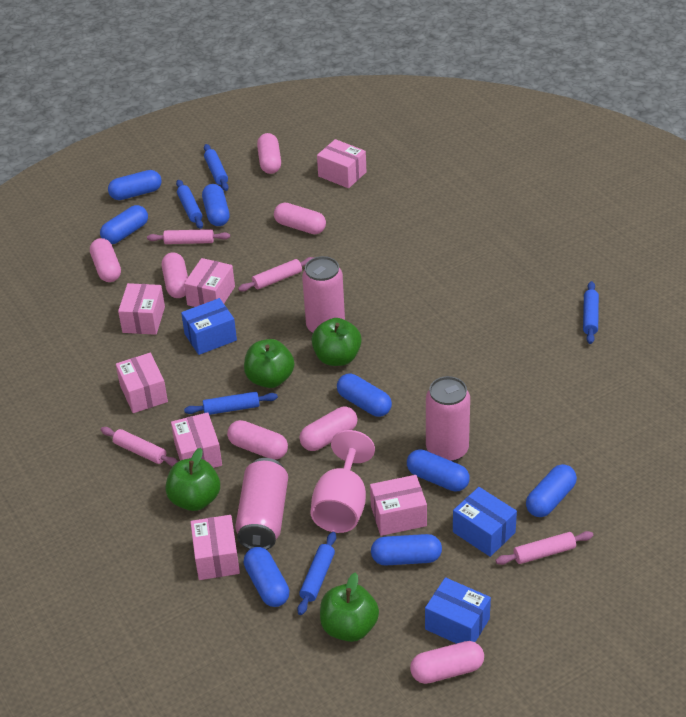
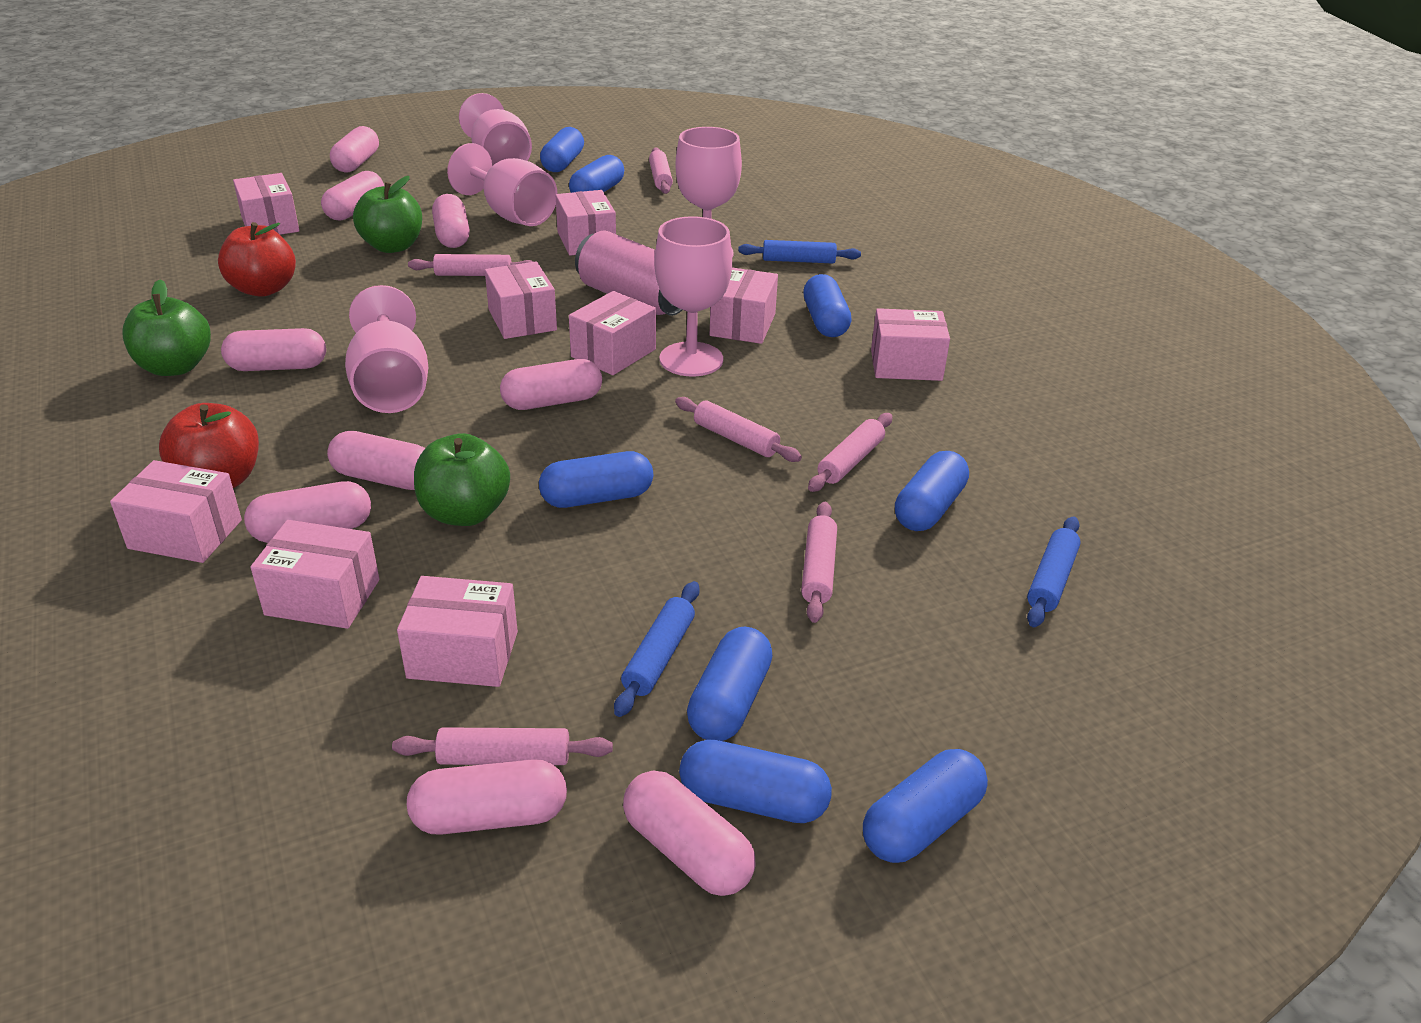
blue box: [181,298,237,355] [425,577,491,644] [453,487,517,557] = 3 -> none = 0
blue rolling pin: [176,180,203,229] [184,392,278,415] [204,144,229,191] [297,532,336,615] [583,281,599,344] = 5 -> [614,581,699,717] [738,240,861,264] [1027,516,1081,627] = 3
green apple: [165,448,220,511] [244,339,294,388] [312,318,362,366] [320,572,379,642] = 4 -> [122,279,211,376] [353,176,422,253] [414,433,510,526] = 3
pink box: [116,353,168,413] [118,283,165,335] [171,412,222,468] [184,258,235,307] [191,515,240,580] [317,139,366,188] [370,475,427,536] = 7 -> [110,460,242,563] [233,173,299,235] [250,520,379,629] [397,576,518,687] [485,261,557,339] [555,190,616,256] [569,291,656,375] [710,268,778,344] [871,308,950,381] = 9
pink can: [235,458,288,550] [302,256,345,333] [426,376,470,462] = 3 -> [575,230,682,316] = 1
pink capsule: [90,238,121,282] [162,252,188,298] [227,420,288,460] [257,133,281,174] [274,202,326,234] [300,407,358,451] [410,641,484,684] = 7 -> [221,328,326,371] [244,481,371,543] [321,171,384,221] [327,431,425,490] [330,126,379,173] [407,759,567,835] [432,194,470,248] [500,359,602,410] [623,770,756,896] = 9
pink goblet: [310,430,375,533] = 1 -> [345,285,428,413] [447,143,558,226] [459,93,532,166] [655,216,732,377] [675,127,742,258] = 5
pink rolling pin: [101,427,178,466] [147,229,230,244] [238,257,314,292] [495,531,594,565] = 4 -> [392,727,613,765] [408,254,533,276] [649,148,673,194] [675,397,802,462] [801,502,837,623] [808,413,892,492] = 6
red apple: none = 0 -> [159,403,259,488] [218,222,296,297] = 2

